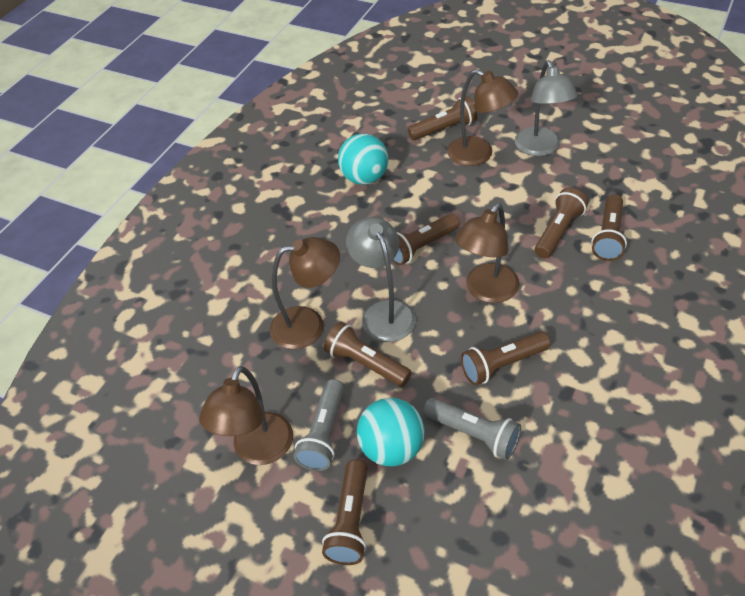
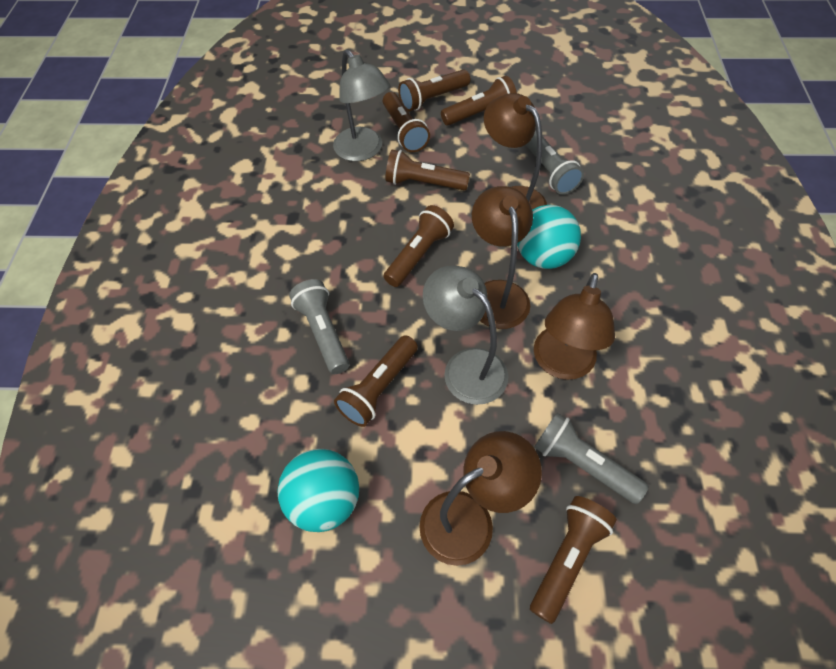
grey flashlight: [294,379,344,471] [423,398,521,460] = 2 -> [289,279,350,374] [526,130,584,195] [534,413,649,504] = 3

